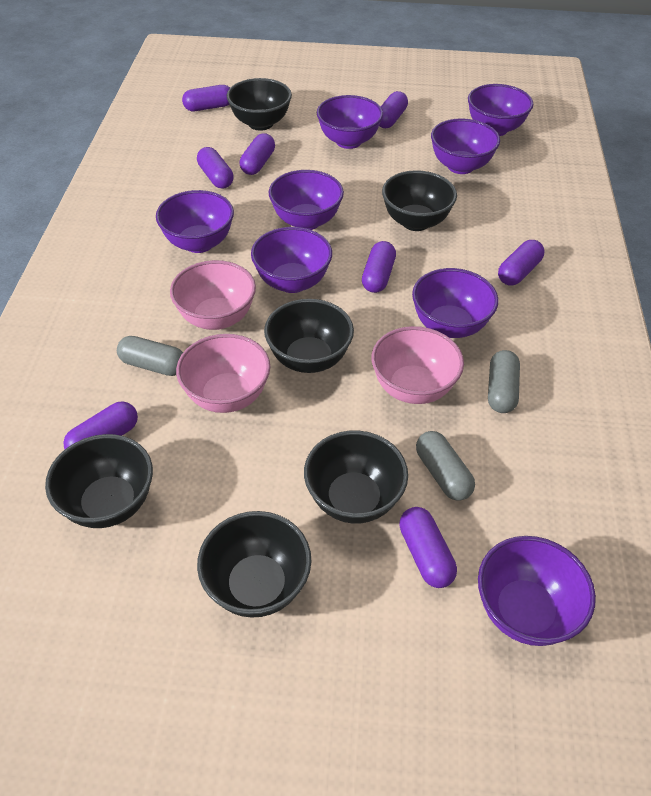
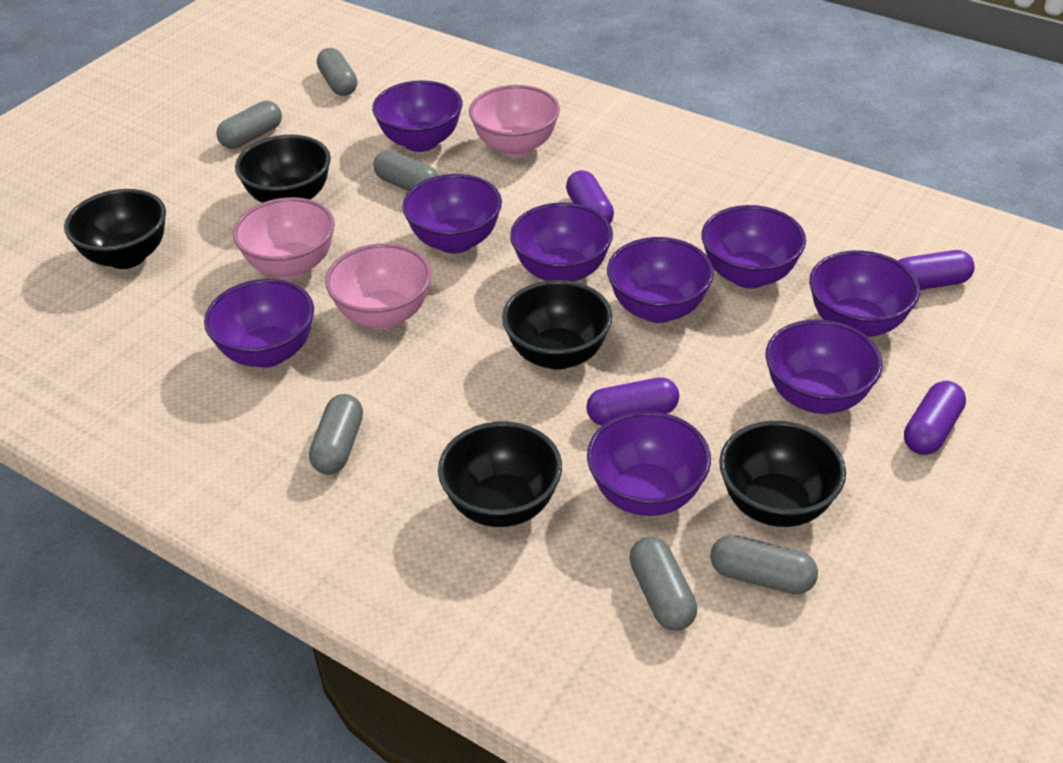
black bowl: [45,434,153,528] [197,511,311,618] [227,78,292,131] [264,299,354,373] [304,431,408,523] [382,170,457,231] = 6 -> [64,189,166,269] [235,135,331,203] [438,422,562,527] [502,280,613,370] [719,421,846,527] = 5
grey capsule: [117,336,183,376] [416,431,475,501] [488,350,520,413] = 3 -> [216,101,282,149] [309,394,363,474] [317,48,357,96] [374,150,439,191] [629,537,697,631] [710,535,818,594] = 6
purple bowl: [156,190,234,253] [251,227,332,293] [269,170,344,230] [317,95,383,149] [412,268,499,338] [431,118,500,174] [468,84,533,136] [478,536,596,646] = 8 -> [204,279,314,368] [372,80,462,152] [402,174,502,254] [510,202,613,282] [587,411,711,516] [607,237,714,323] [702,205,806,288] [765,319,883,414] [809,250,920,337] = 9
purple capsule: [63,401,138,449] [182,85,230,111] [197,147,234,189] [240,133,275,175] [362,241,396,293] [379,91,408,128] [399,507,457,588] [498,240,544,286] = 8 -> [566,170,614,223] [586,377,679,425] [898,250,975,290] [904,381,966,455] = 4

